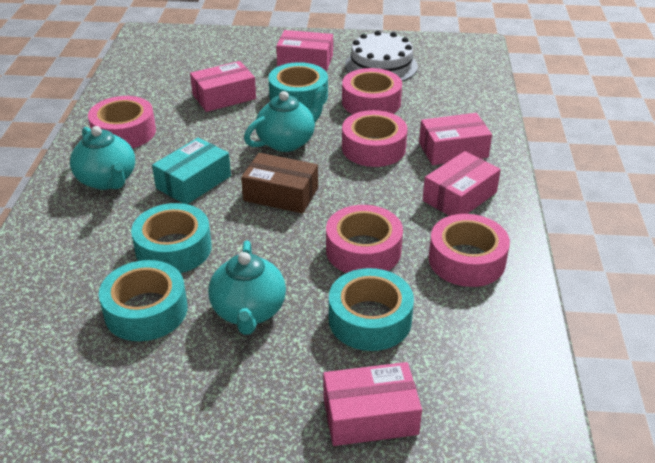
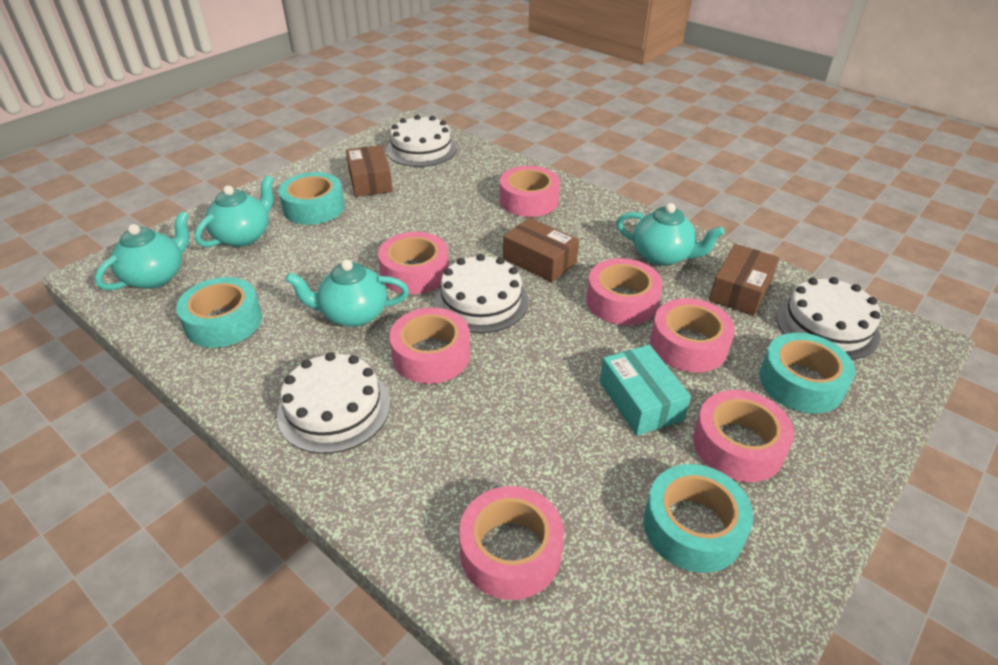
brown box: [241,153,318,214] = 1 -> [346,145,393,197] [503,218,579,282] [709,244,779,316] = 3
pink box: [190,61,256,112] [276,30,333,71] [323,362,422,446] [419,113,492,165] [423,151,501,216] = 5 -> none = 0
pink tape: [88,96,156,148] [326,205,403,273] [342,68,402,114] [342,110,408,167] [429,214,510,287] = 5 -> [378,232,449,294] [389,307,470,384] [459,486,564,600] [500,166,560,217] [586,258,662,325] [650,298,735,372] [693,390,794,482] = 7
turquoise teapot: [70,126,135,190] [208,240,286,335] [244,86,327,152] = 3 -> [95,211,189,290] [195,175,274,247] [285,260,409,327] [616,203,725,266] = 4
white cake: [345,31,418,81] = 1 -> [277,352,390,454] [386,115,457,167] [434,254,529,333] [776,277,881,360] = 4

